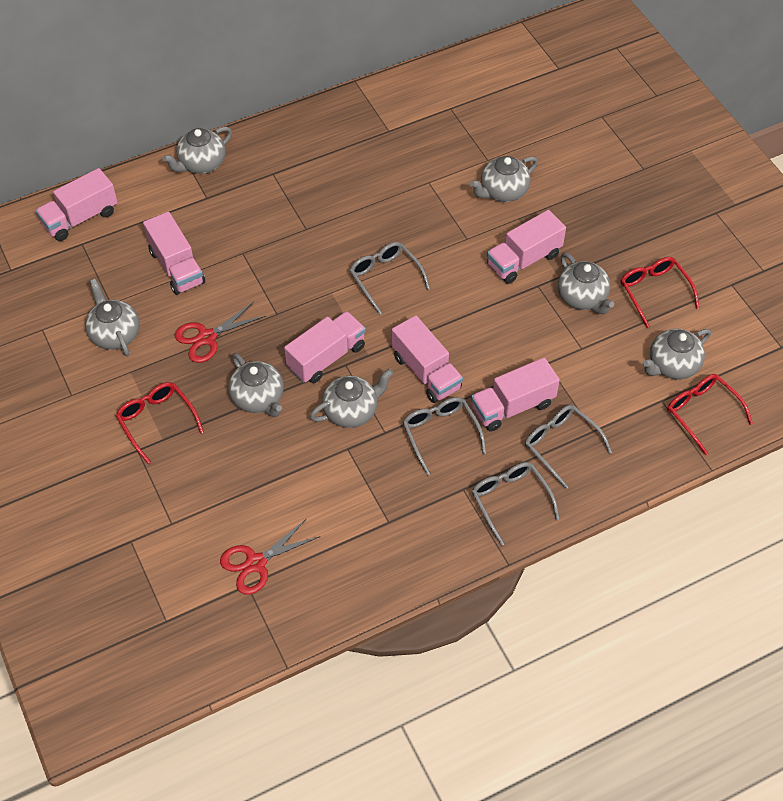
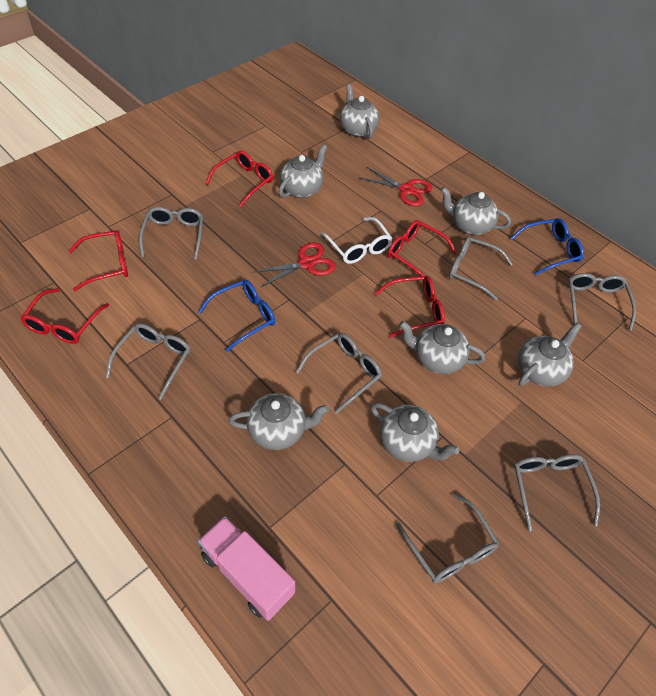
blue glasses: none = 0 -> [198,280,275,352] [511,218,584,275] = 2
grey glasses: [349,242,430,315] [403,397,486,476] [471,462,559,546] [525,405,612,489] = 4 -> [106,323,191,400] [139,207,203,260] [296,333,382,414] [396,493,499,583] [449,236,513,301] [514,454,600,532] [568,273,636,331] = 7
pink truck: [35,168,118,241] [143,212,205,295] [284,311,366,383] [392,315,463,403] [471,358,560,432] [487,210,566,284] = 6 -> [198,516,295,621] = 1
red glasses: [116,382,204,464] [621,257,699,328] [667,374,753,455] = 3 -> [20,288,109,344] [69,230,128,291] [205,150,273,207] [375,276,445,338] [388,220,457,276] = 5
white glasses: none = 0 -> [320,217,393,264] = 1

